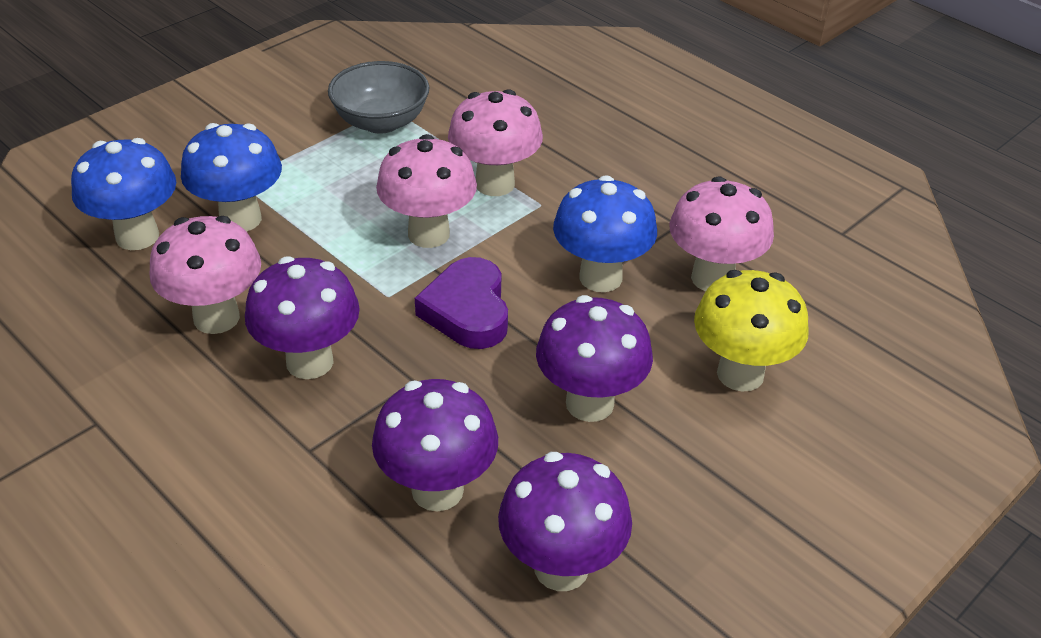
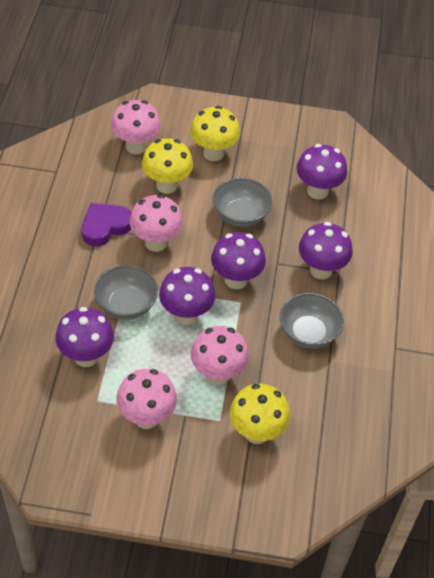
blue mushroom: [71,138,176,250] [181,123,282,231] [553,175,657,292] = 3 -> none = 0
grey bowl: [328,61,429,134] = 1 -> [94,265,158,320] [213,178,272,227] [280,293,344,349] = 3
purple mushroom: [245,256,360,379] [372,379,498,512] [498,452,632,591] [536,295,653,422] = 4 -> [55,307,114,367] [159,267,215,325] [211,232,266,289] [296,144,347,199] [299,222,353,279] = 5
yellow mushroom: [694,270,808,392] = 1 -> [142,138,193,194] [190,106,240,161] [230,384,290,444] = 3

